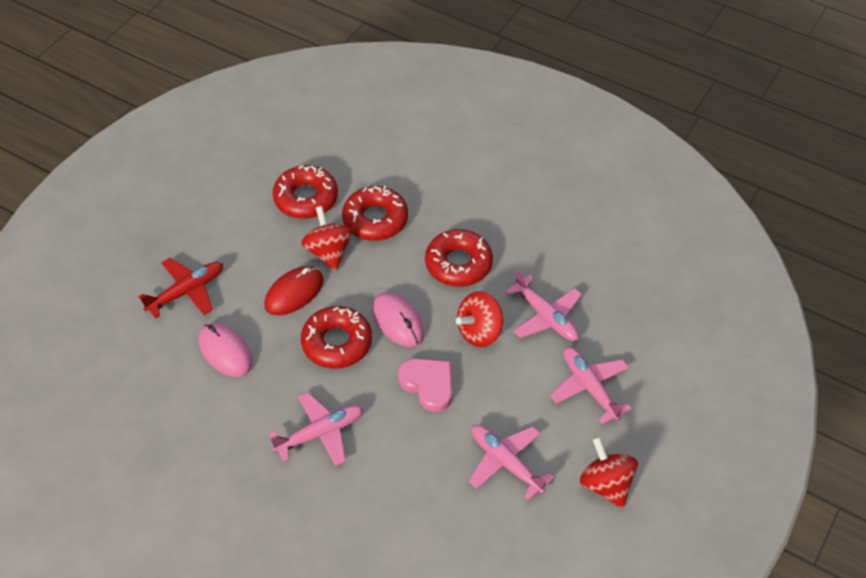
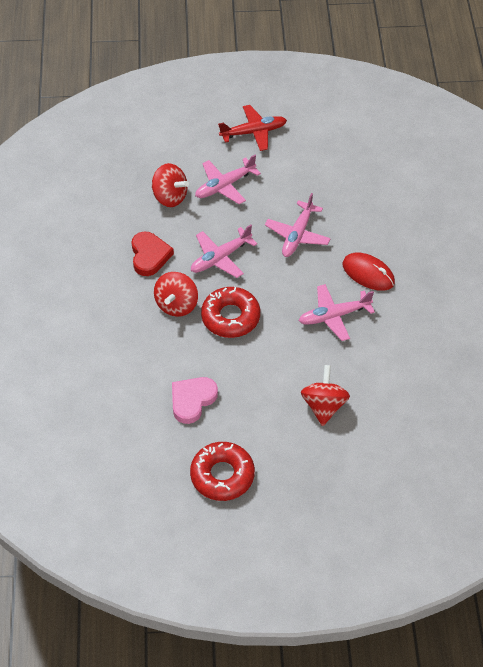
pink mouse: [199,323,252,377] [372,293,424,347] = 2 -> none = 0
red donut: [273,165,338,219] [301,306,372,369] [342,186,408,241] [425,229,493,287] = 4 -> [190,442,255,501] [201,287,260,338] = 2
red heart: none = 0 -> [131,232,174,276] = 1

